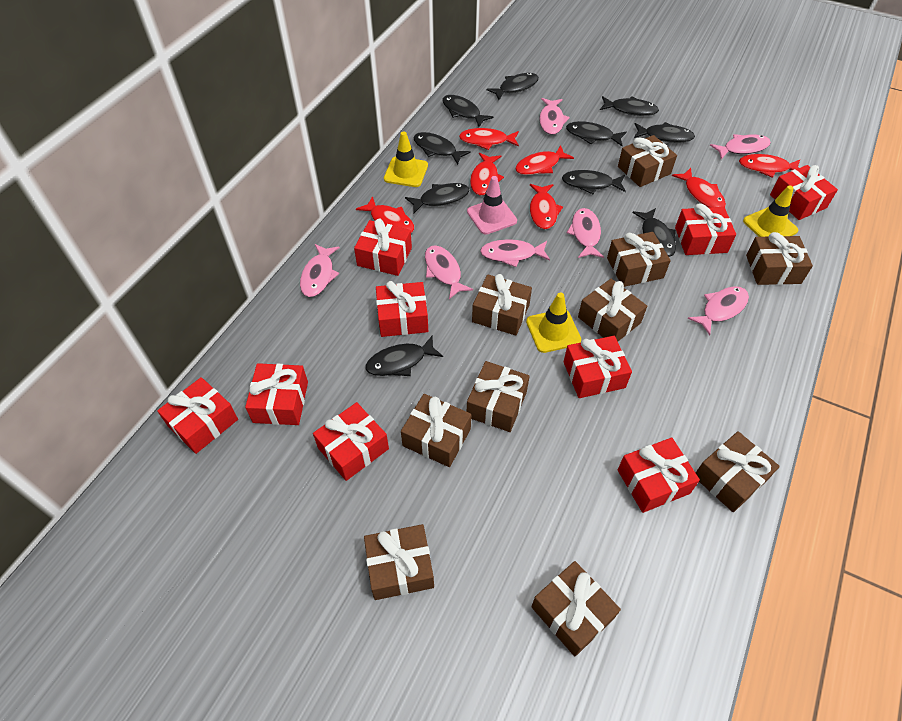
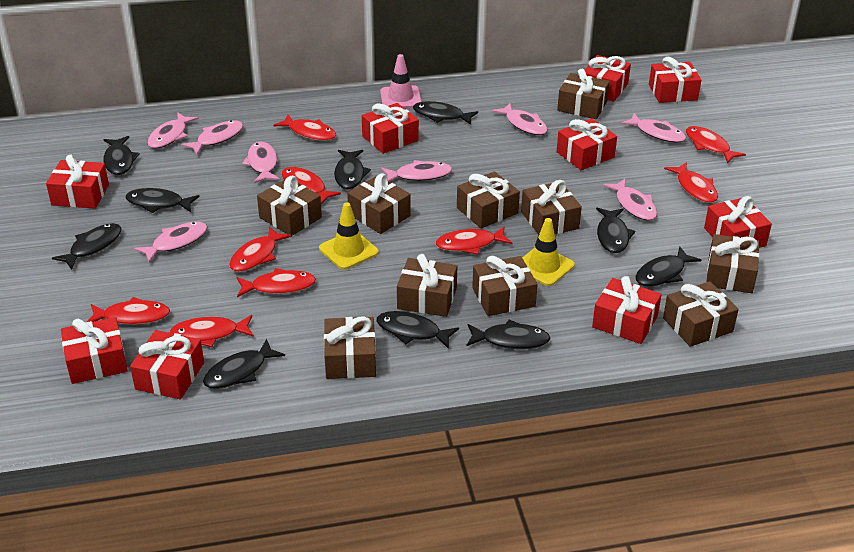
pink fish: [300,244,340,297] [425,245,473,299] [480,239,550,267] [539,98,570,135] [567,208,604,258] [688,286,749,335] [710,134,771,159] = 7 -> [134,222,207,263] [147,112,199,149] [181,120,243,155] [242,142,280,183] [381,160,452,182] [492,103,548,135] [603,178,657,220] [621,113,686,143] = 8
red fish: [356,196,414,233] [459,128,519,150] [470,153,504,195] [515,145,574,175] [530,184,563,229] [672,168,726,207] [739,154,800,178] = 7 -> [87,297,170,325] [169,315,254,347] [229,226,292,272] [236,268,316,297] [273,114,336,141] [281,167,341,204] [436,226,512,254] [664,162,718,203] [686,126,746,164] = 9
yellow traffic cone: [384,131,428,187] [526,292,581,353] [743,185,798,237] = 3 -> [319,202,379,270] [522,218,575,286] = 2

